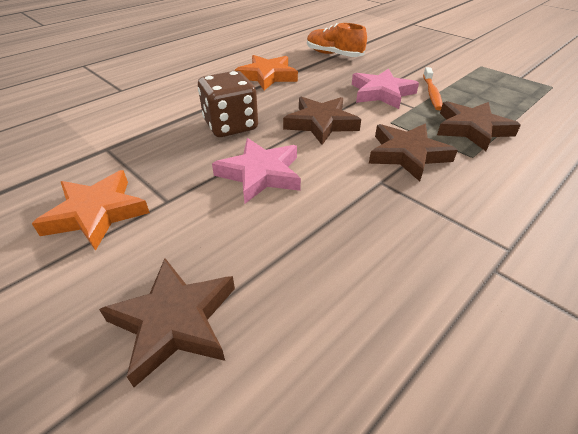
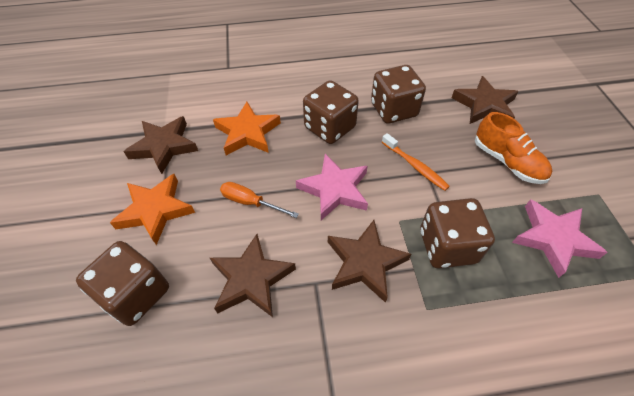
brown dice: [198,71,258,137] = 1 -> [76,241,169,326] [303,80,359,144] [371,65,426,124] [420,198,495,269] = 4
orange screwdriver: none = 0 -> [220,182,299,218] = 1

